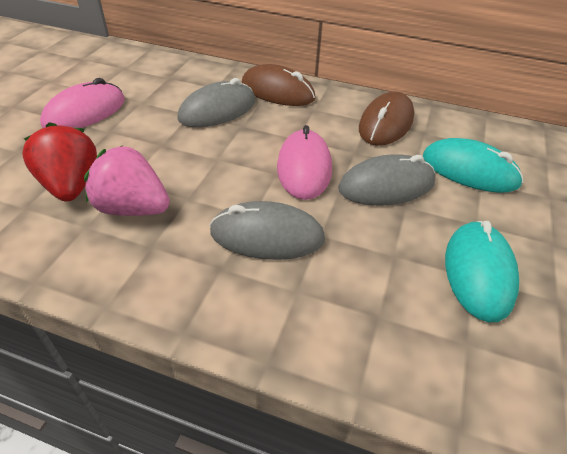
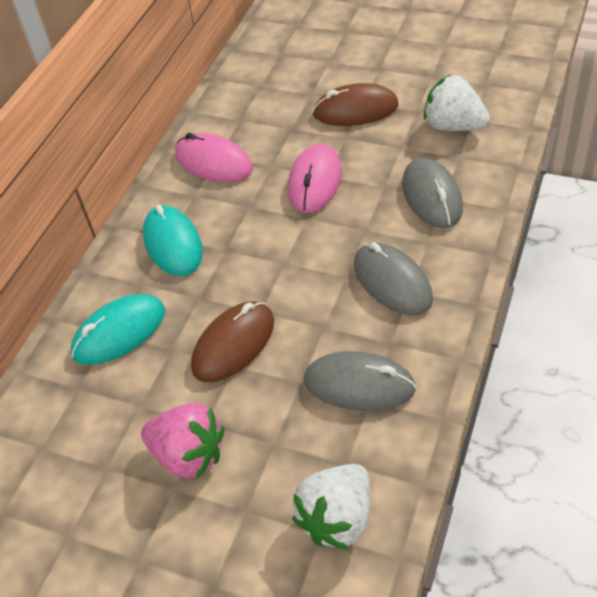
red strawberry: [22,122,97,202] = 1 -> none = 0
white strawberry: none = 0 -> [292,464,370,550] [424,75,490,131] = 2

